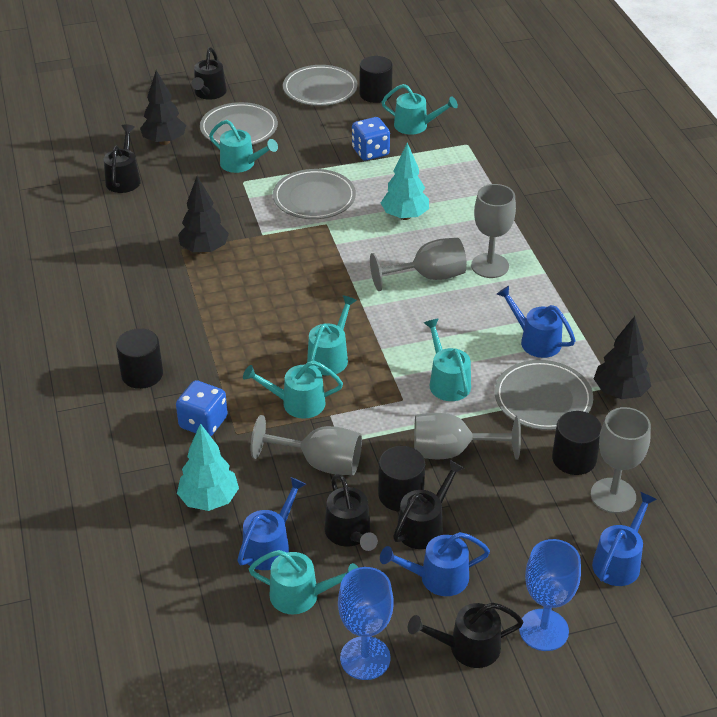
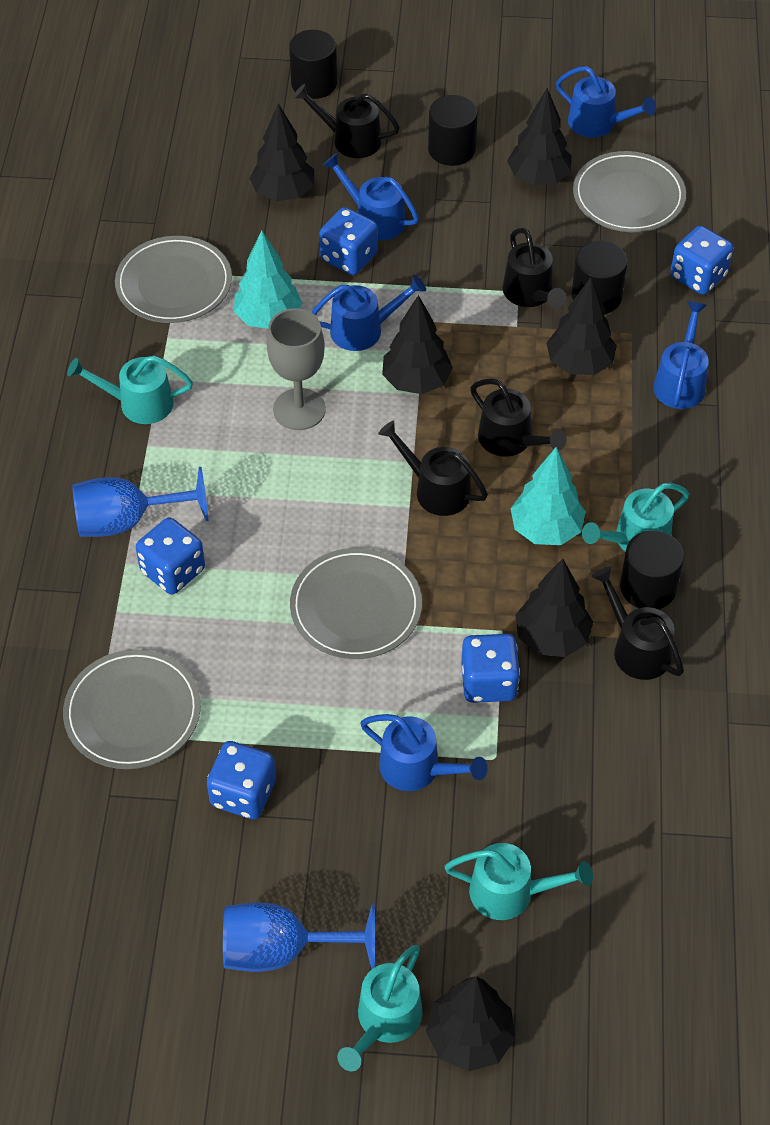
black tree: [140,70,186,145] [178,176,229,254] [594,316,651,399] = 3 -> [250,103,314,201] [382,295,453,394] [426,976,515,1072] [507,88,572,185] [515,559,593,657] [546,277,617,375] = 6
blue dice: [176,380,228,436] [352,117,390,161] = 2 -> [136,517,205,595] [207,741,276,819] [320,207,378,275] [461,634,520,703] [670,226,733,295] = 5
blue watering can: [237,477,306,570] [380,532,490,596] [497,286,576,358] [592,492,657,586] = 4 -> [311,275,426,351] [323,153,419,240] [360,714,488,791] [556,66,656,137] [653,301,709,409] = 5
grey goblet: [251,415,362,475] [370,238,467,291] [414,413,521,459] [471,184,516,278] [591,407,651,513] = 5 -> [267,308,326,430] = 1
turquoise watering can: [209,120,278,173] [243,361,343,419] [249,550,358,614] [307,295,357,376] [381,84,458,135] [424,318,471,401] = 6 -> [67,356,193,424] [337,945,423,1071] [444,843,593,920] [582,483,689,552] = 4

